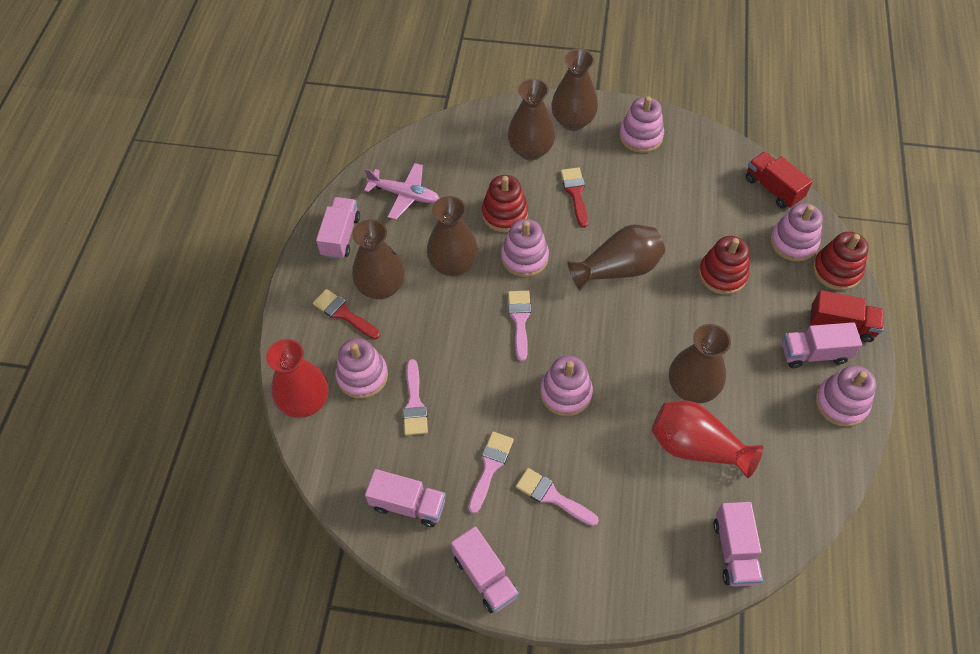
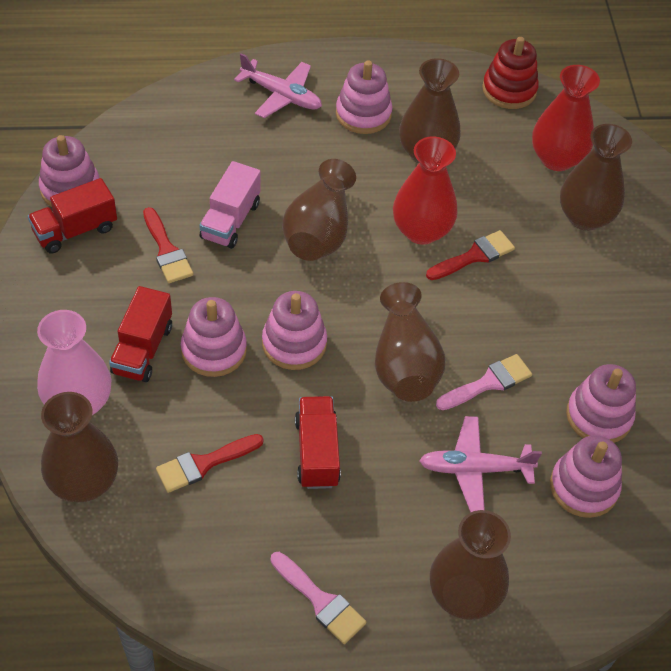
pink brush: [403,359,428,436] [468,431,514,514] [508,291,531,361] [516,468,599,526] = 4 -> [270,552,366,644] [436,354,532,410] = 2
pink plane: [364,163,440,220] = 1 -> [234,53,322,118] [419,416,542,512] = 2
pink truck: [316,197,360,259] [365,469,446,527] [451,526,519,613] [713,502,763,587] [782,322,862,368] = 5 -> [199,161,261,249] = 1
pink vase: none = 0 -> [37,310,111,415] = 1
red brush: [313,289,380,339] [561,167,588,228] = 2 -> [143,207,194,283] [156,434,264,493] [426,230,515,280] = 3
red stacking toy: [482,175,528,232] [699,236,749,295] [813,232,869,290] = 3 -> [482,37,539,109] = 1
red truck: [746,152,813,209] [810,290,884,342] = 2 -> [28,178,117,253] [109,286,172,382] [295,396,341,489] = 3

